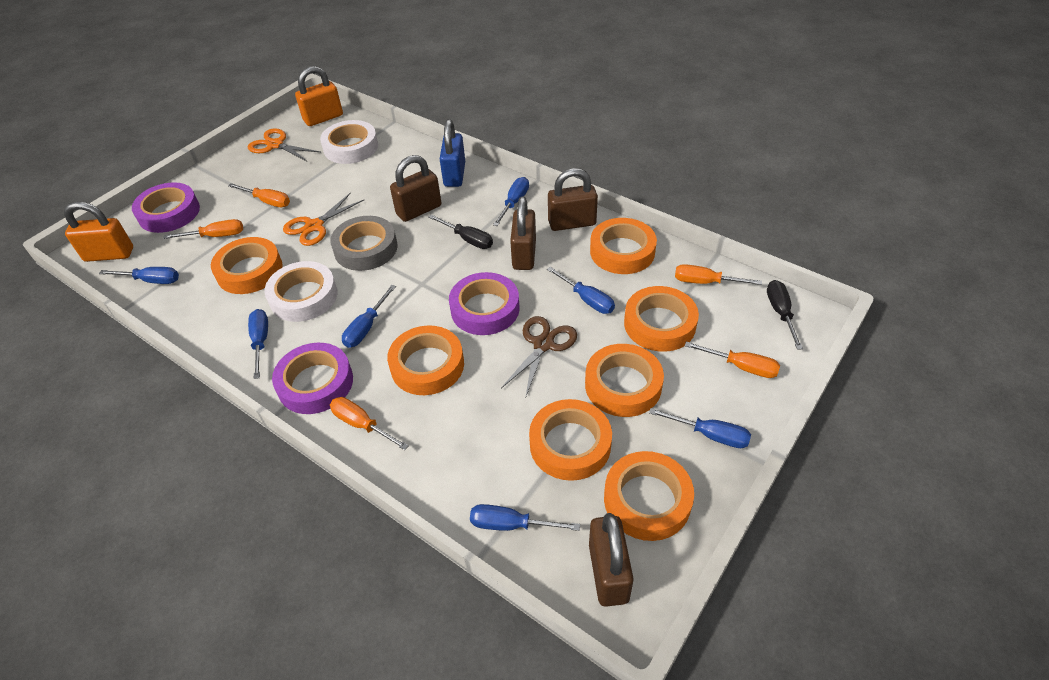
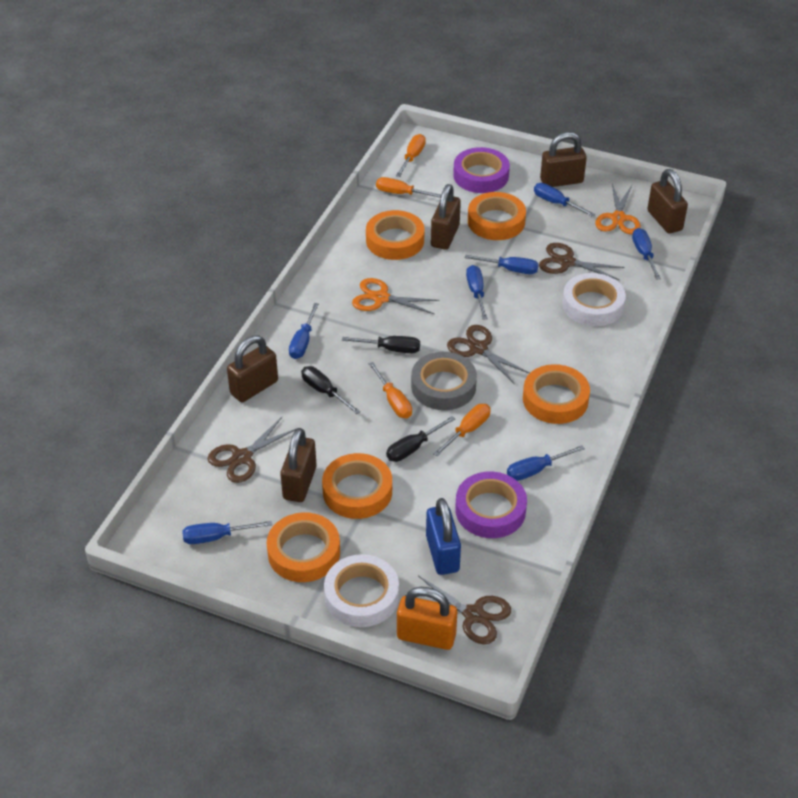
black screwdriver: [428,214,493,249] [767,280,803,350] = 2 -> [301,366,361,414] [342,336,420,353] [386,416,455,462] = 3
brown padlock: [390,155,442,222] [510,196,536,270] [548,168,598,231] [589,513,634,607] = 4 -> [227,336,278,402] [280,428,317,502] [431,184,461,250] [540,132,587,187] [647,169,688,234] = 5
brown scissors: [501,316,577,399] = 1 -> [207,417,298,483] [405,575,511,644] [447,325,530,383] [539,243,624,280] = 4
orange padlock: [64,202,133,262] [295,66,343,126] = 2 -> [397,587,457,650] = 1
orange screwdriver: [163,219,243,239] [228,183,290,207] [330,397,409,450] [675,264,762,285] [685,342,780,378] = 5 -> [369,362,412,418] [376,177,441,198] [396,134,426,177] [433,404,491,456] = 4
orange tape: [211,237,283,294] [387,326,464,395] [529,399,612,481] [585,344,664,417] [590,218,657,274] [604,451,694,541] [624,286,699,352] = 7 -> [267,512,340,582] [322,453,392,519] [366,210,425,260] [468,192,526,240] [523,364,590,424] = 5
purple tape: [132,182,200,233] [272,343,353,414] [449,272,519,335] = 3 -> [453,147,510,193] [455,472,527,538] = 2

